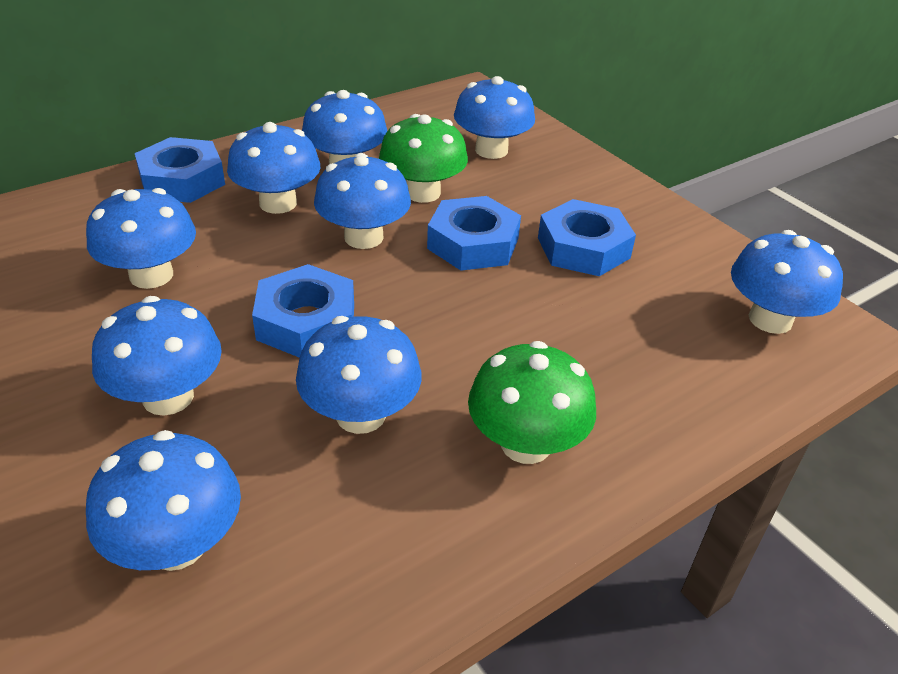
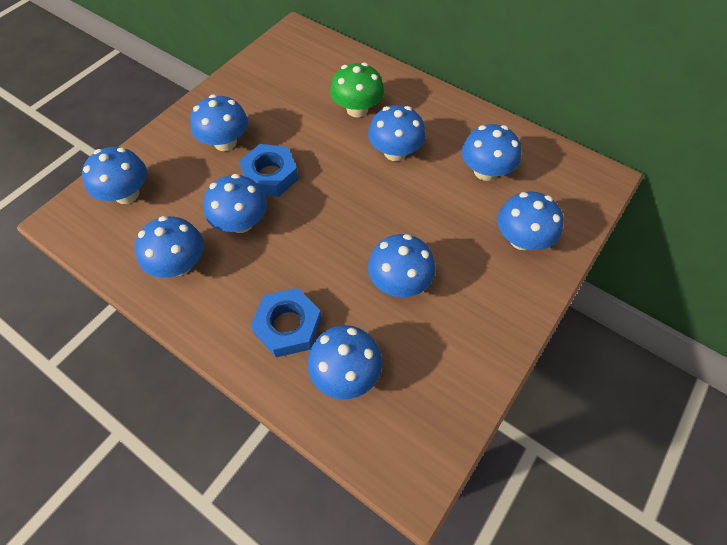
blue nut: [135,137,225,203] [252,264,354,358] [427,196,521,271] [538,199,636,276] = 4 -> [239,144,299,197] [251,288,322,357] = 2
green mushroom: [379,114,468,203] [468,341,596,464] = 2 -> [330,63,384,118] = 1

